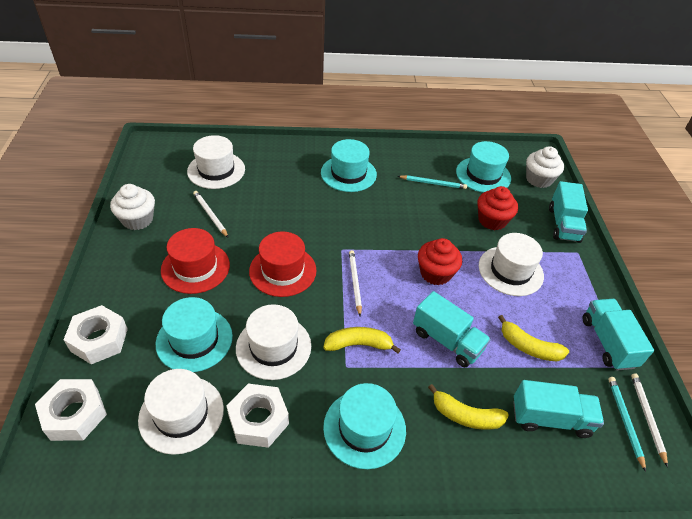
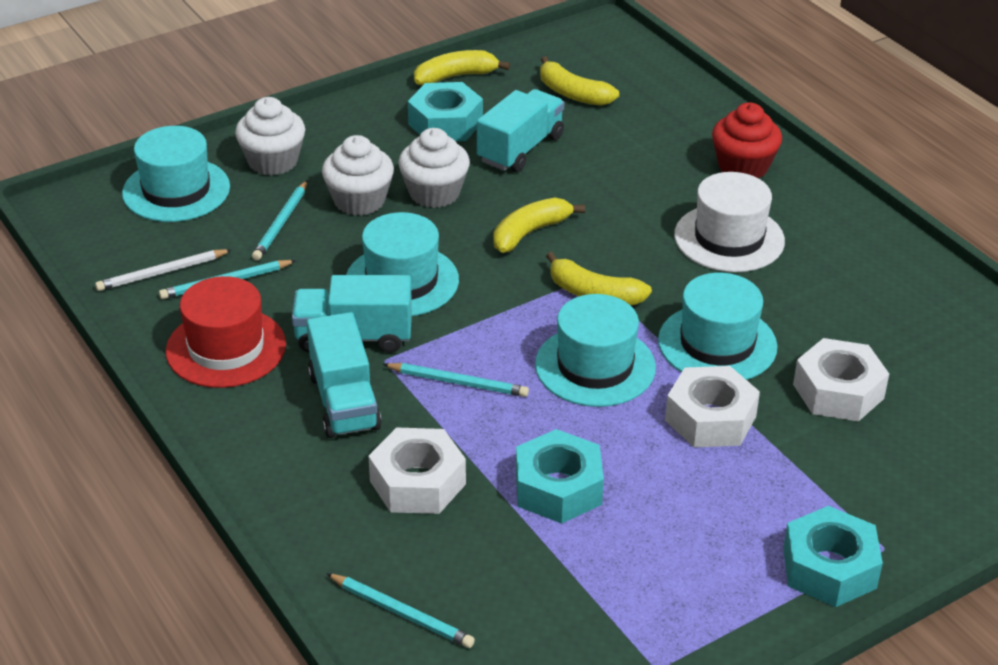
red cupcake: [418,238,462,285] [478,186,518,230] = 2 -> [712,102,782,178] = 1
red hat: [161,228,230,294] [249,231,317,297] = 2 -> [166,276,286,388] = 1
turquoise nut: none = 0 -> [408,82,483,141] [516,429,604,524] [783,506,883,607] = 3
turquoise pencil: [398,175,467,189] [608,377,646,472] = 2 -> [159,260,296,299] [252,180,308,261] [326,573,475,648] [383,363,529,397] = 4
turquoise truck: [413,291,491,367] [513,380,604,438] [549,181,588,243] [582,299,654,371] = 4 -> [292,275,412,353] [307,312,382,438] [477,89,564,172] = 3
white cupcake: [110,184,155,230] [526,146,564,188] = 2 -> [235,97,305,176] [322,135,394,216] [398,128,470,208] = 3
white hat: [138,369,224,455] [187,135,245,189] [236,304,311,380] [479,233,544,296] = 4 -> [674,172,785,272] = 1
white pencil: [193,191,228,237] [349,250,362,316] [631,373,668,467] = 3 -> [95,249,232,291] = 1
yellow banana: [323,327,401,353] [428,384,509,430] [498,315,569,362] = 3 -> [414,50,510,85] [494,198,585,253] [540,56,619,106] [546,252,652,305] = 4

